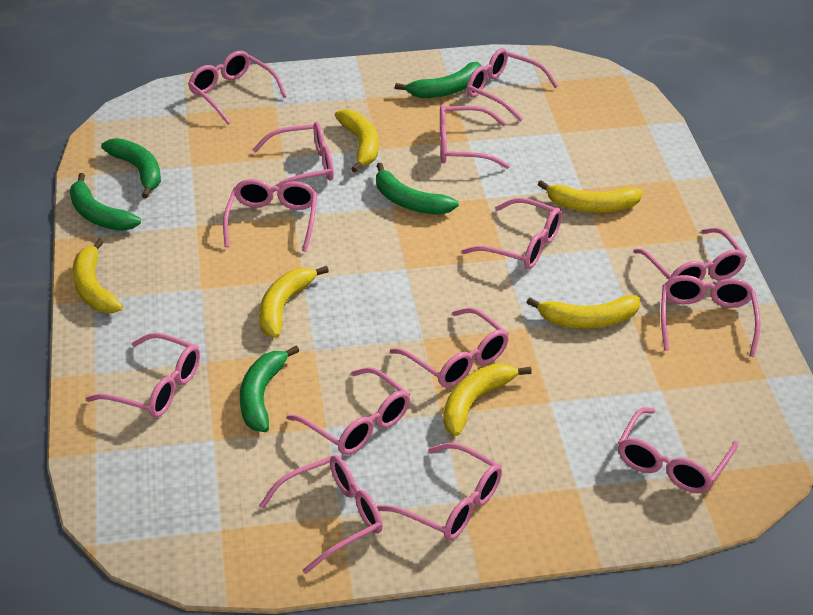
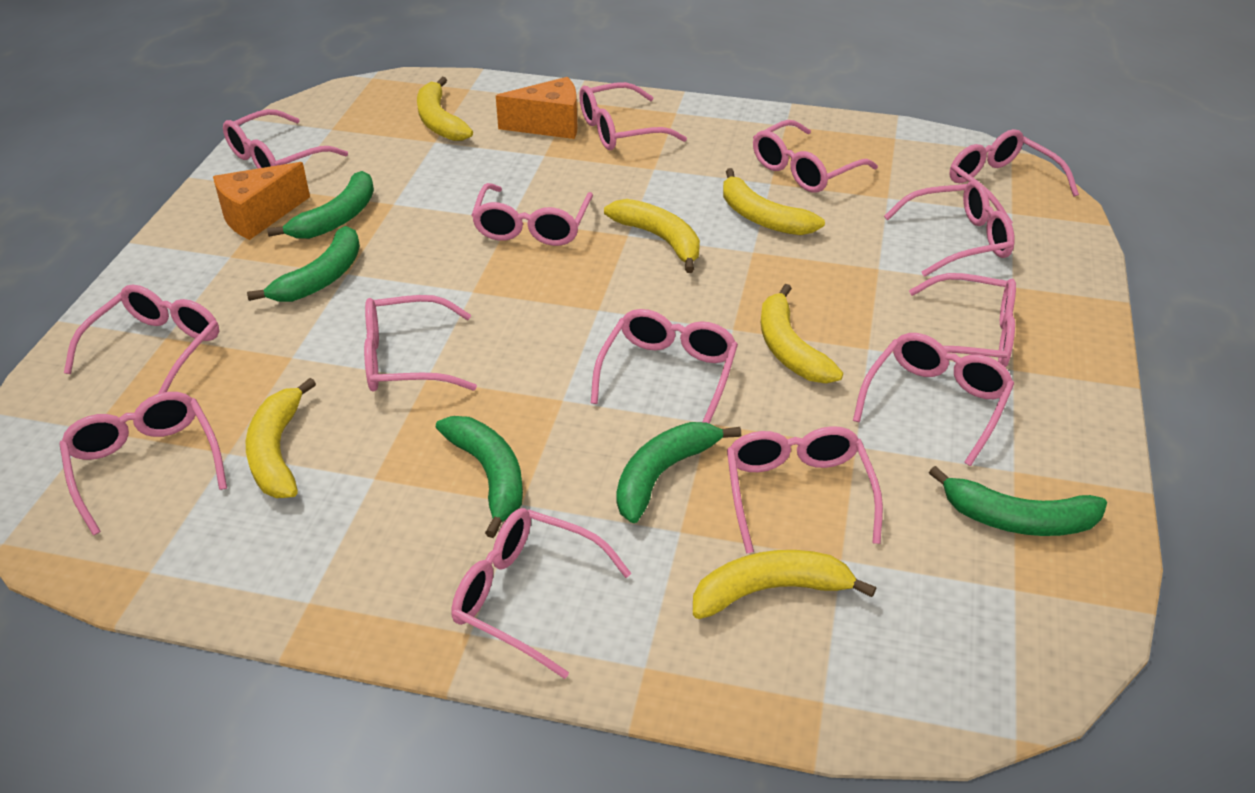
orange cheese: none = 0 -> [213,162,310,240] [496,77,577,139] = 2

